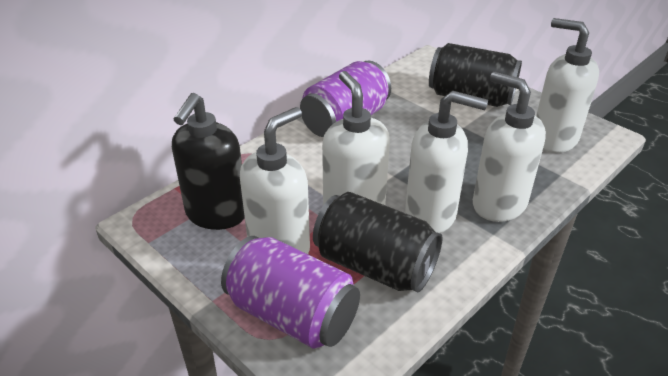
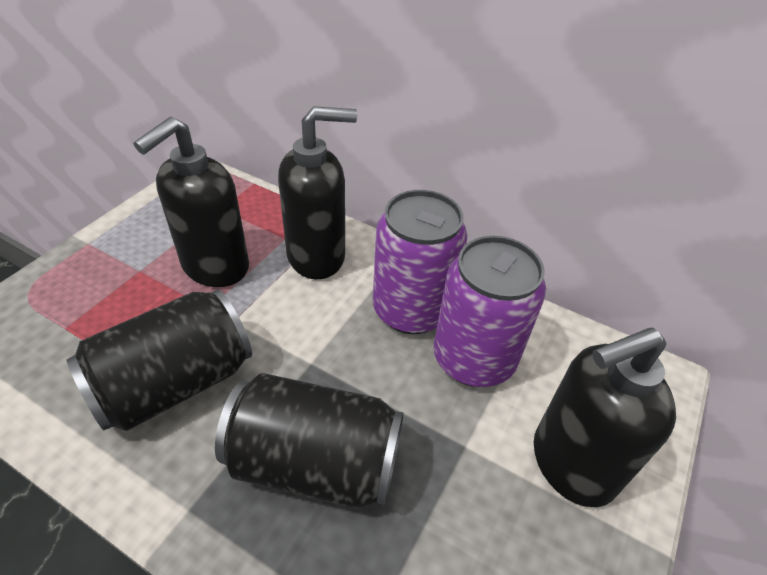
black soap dispenser: [172,93,245,230] = 1 -> [134,117,249,287] [278,106,357,279] [534,328,676,507] = 3
white soap dispenser: [240,107,310,254] [322,71,390,205] [405,91,488,233] [473,72,546,222] [536,18,599,153] = 5 -> none = 0

